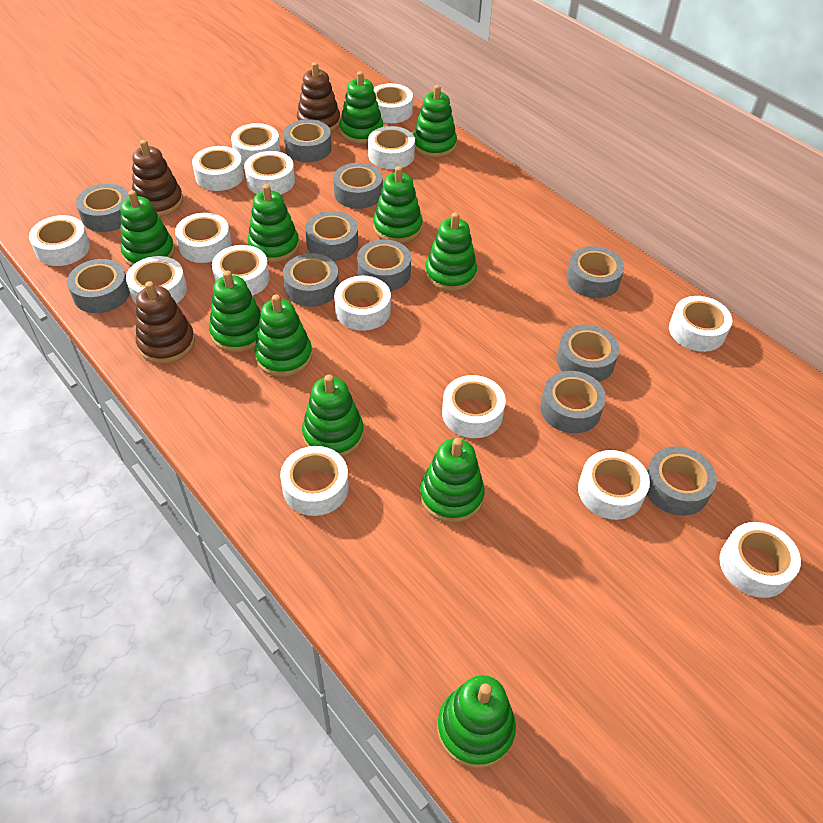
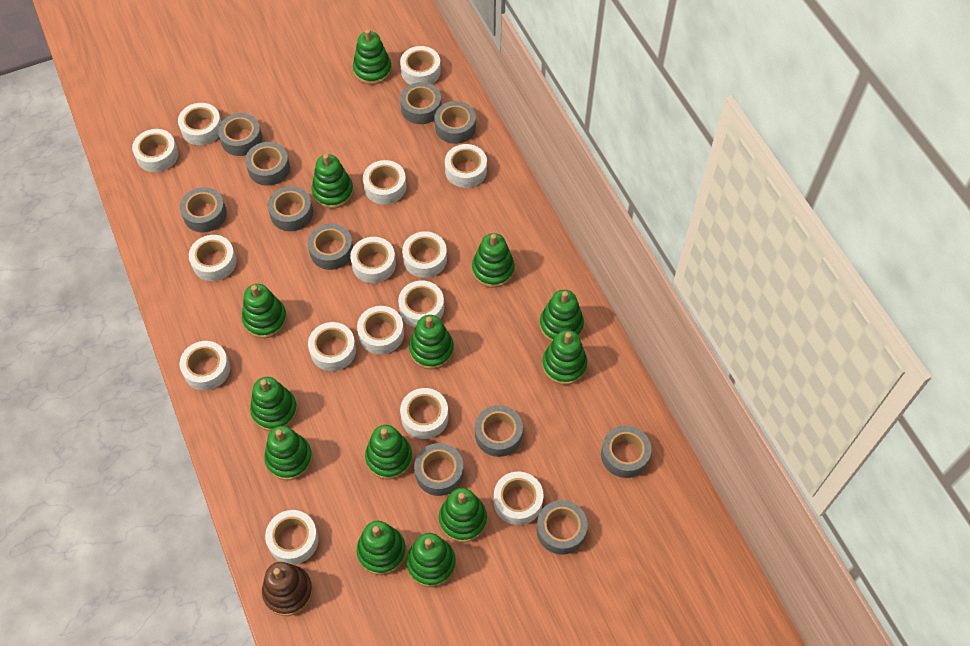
brown stacking toy: [132,140,183,217] [136,281,195,364] [297,62,340,132] = 3 -> [262,562,313,616] = 1
green stacking toy: [120,190,175,266] [209,271,261,353] [248,184,299,263] [254,295,312,377] [302,375,364,457] [340,71,383,144] [373,166,423,244] [413,85,457,158] [420,438,485,523] [425,212,477,292] [437,675,516,769] = 11 -> [242,284,287,338] [250,377,298,431] [264,426,313,480] [312,154,354,209] [353,29,392,85] [357,521,406,575] [365,425,412,480] [406,533,456,587] [409,315,454,370] [439,488,487,542] [472,233,515,288] [540,290,584,342] [542,330,587,385] = 13

